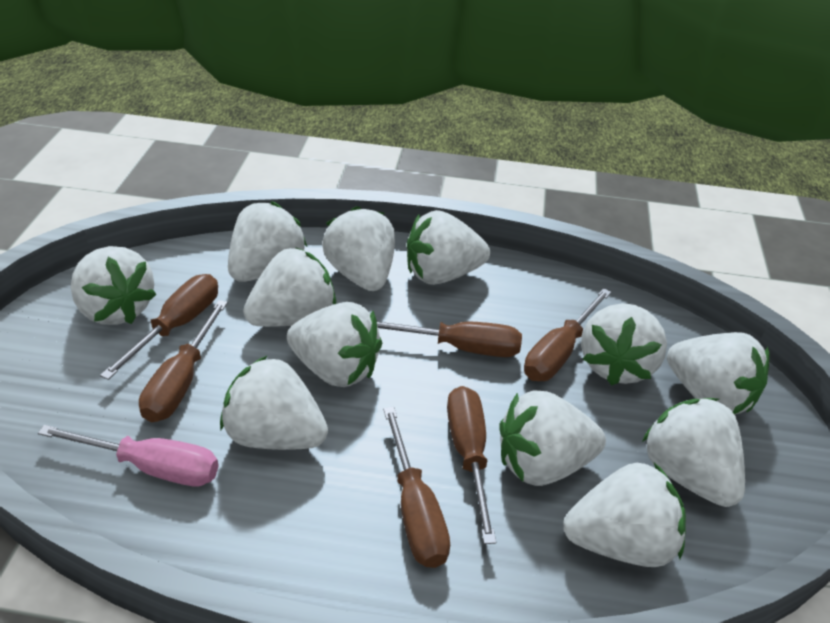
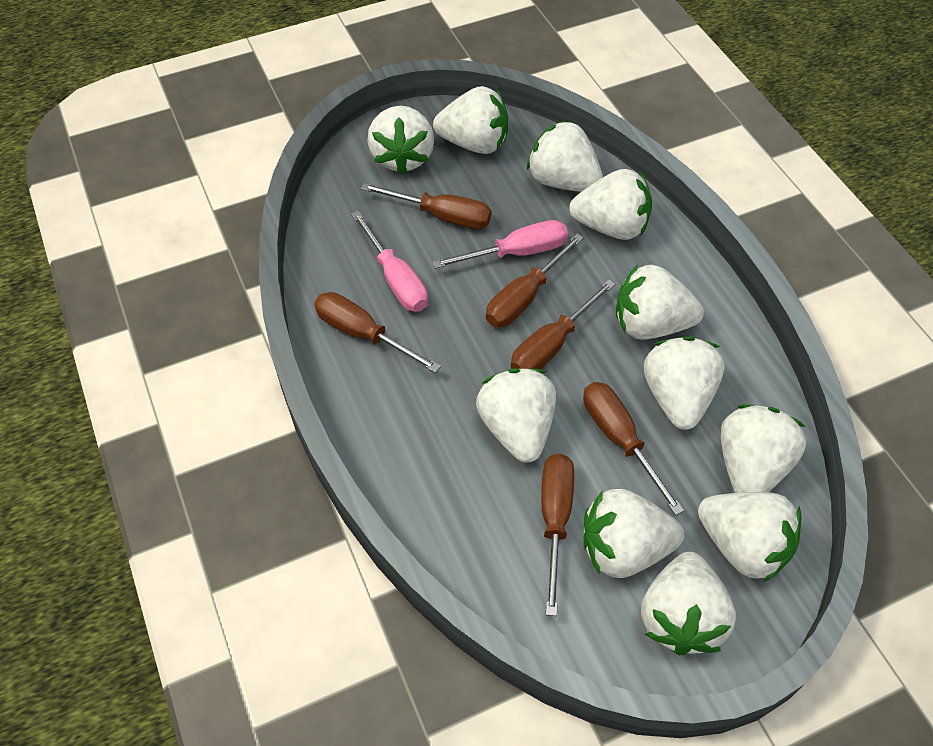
pink screwdriver: [38,425,219,486] = 1 -> [351,211,428,312] [432,220,568,269] = 2
white strawberry: [71,246,157,325] [220,355,328,450] [228,201,307,282] [243,247,336,327] [287,302,382,387] [322,206,395,291] [407,210,490,285] [499,390,606,486] [563,463,686,567] [581,303,667,386] [642,398,745,507] [667,332,770,415] = 12 -> [367,106,434,175] [433,86,508,154] [476,369,556,463] [527,120,603,192] [569,169,652,240] [583,489,684,578] [616,264,704,340] [641,551,736,655] [644,337,725,430] [698,492,801,582] [721,405,806,493] = 11

